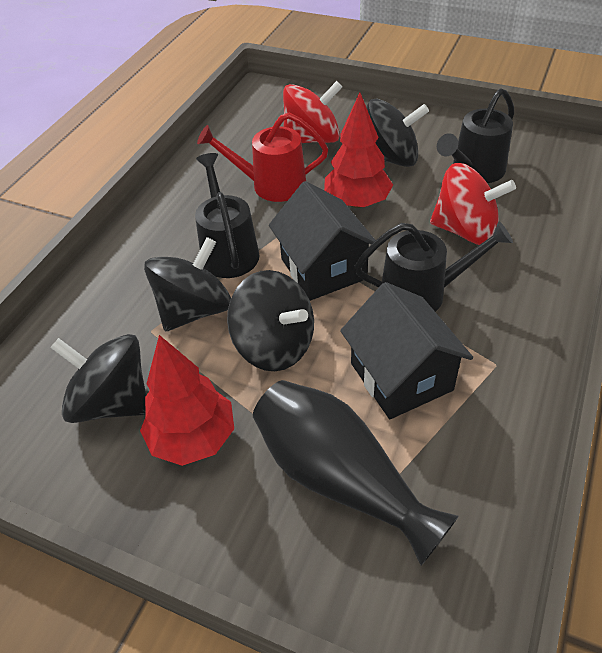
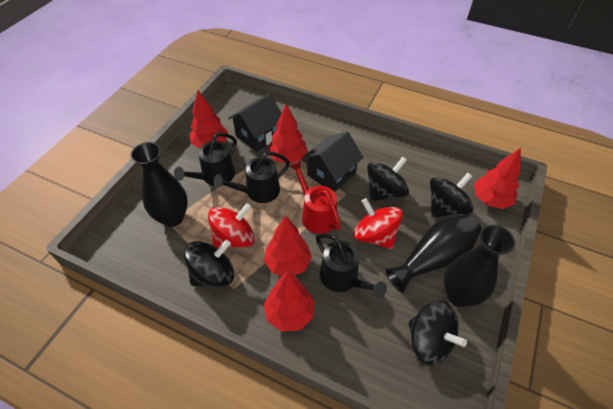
black vase: [253,380,459,566] = 1 -> [130,142,188,227] [386,214,482,292] [444,225,515,307] = 3
red tree: [140,335,234,466] [324,93,393,208] = 2 -> [189,91,228,148] [264,216,312,276] [264,271,315,332] [268,104,308,163] [474,148,521,209] = 5

